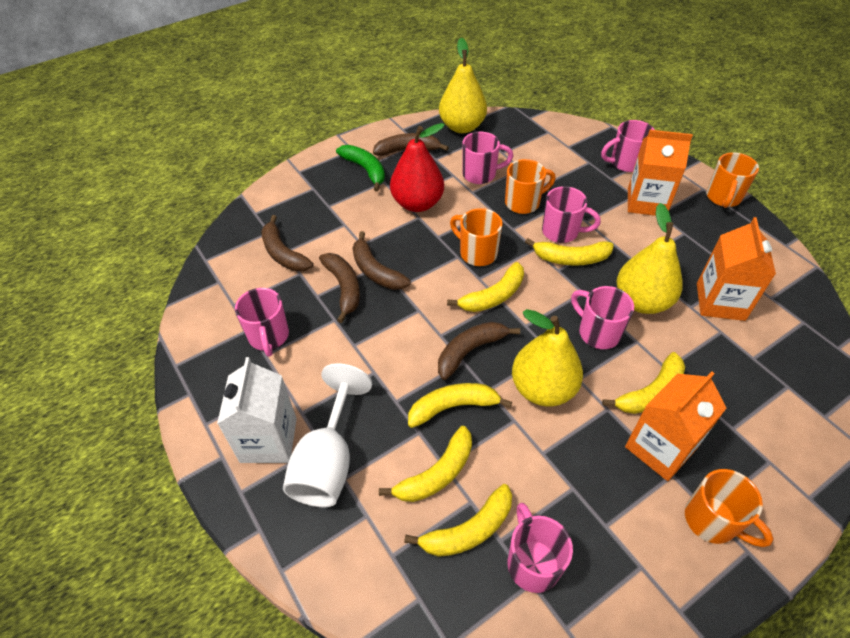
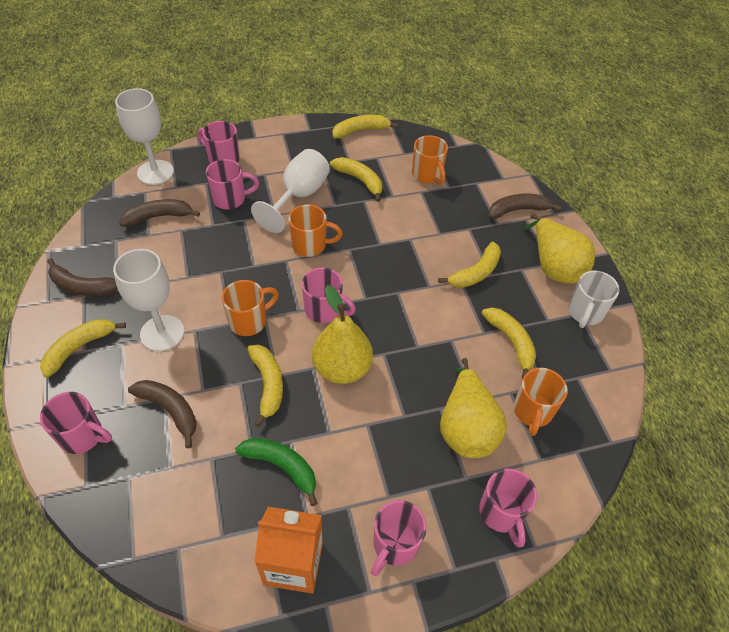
brown banana: [261,215,314,271] [319,253,360,323] [353,231,411,290] [373,133,449,156] [438,322,520,380] = 5 -> [47,258,117,296] [119,199,200,227] [128,380,197,449] [489,194,561,219] = 4
orange carton: [625,372,727,481] [628,130,693,216] [697,217,776,321] = 3 -> [255,507,323,594] = 1
red pear: [390,123,445,212] = 1 -> none = 0
white carton: [217,357,297,463] = 1 -> none = 0
white goblet: [283,363,372,507] = 1 -> [113,249,184,351] [115,88,174,185] [251,149,330,233] = 3
white mug: none = 0 -> [568,270,620,328] = 1

